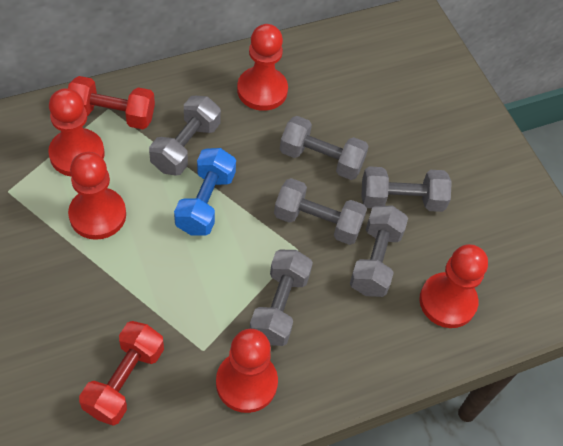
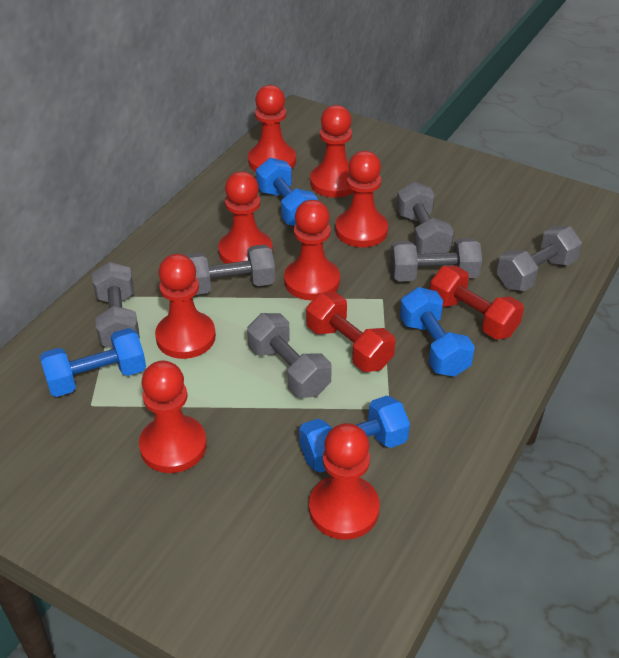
blue dumbbell: [174,148,236,236] = 1 -> [40,328,146,397] [256,158,318,226] [299,396,410,473] [400,287,475,377] = 4
red pawn: [48,88,105,177] [68,152,126,240] [216,329,278,413] [237,24,288,111] [419,244,488,328] = 5 -> [139,361,207,473] [155,254,216,359] [218,171,273,264] [248,85,296,172] [284,200,340,300] [309,423,380,540] [310,105,354,198] [335,151,388,247] = 8

